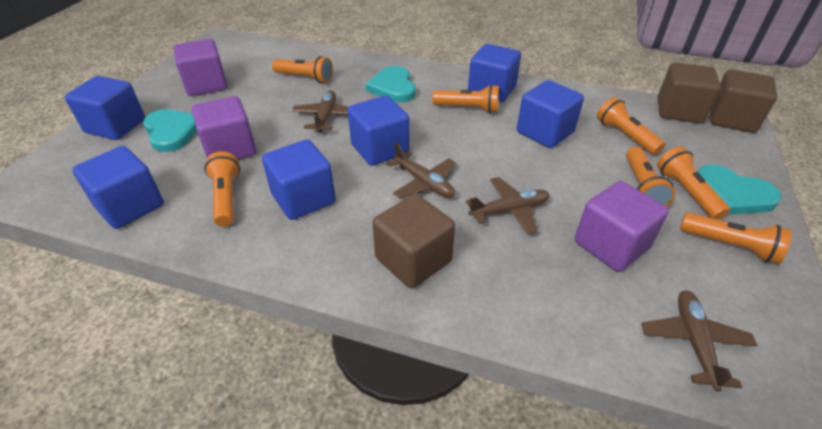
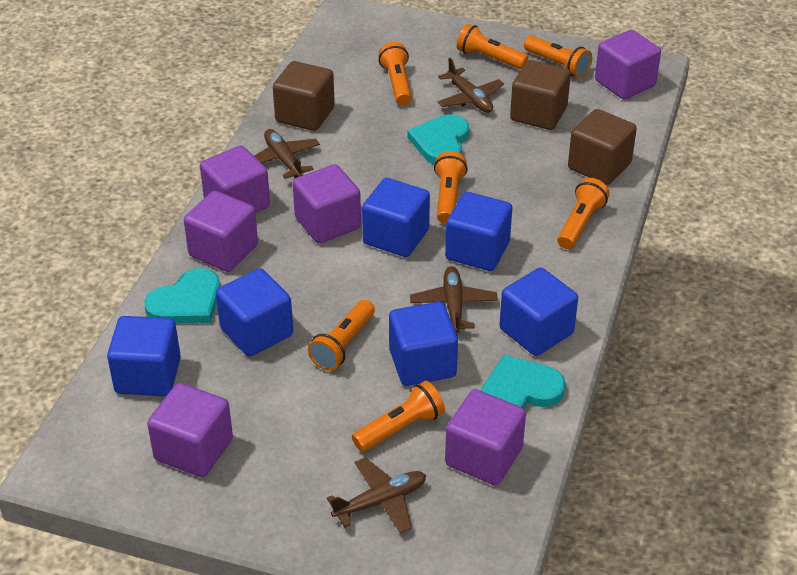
purple cube: [173,39,228,96] [192,96,256,160] [575,181,669,272] = 3 -> [147,383,233,477] [184,191,258,272] [200,146,270,213] [293,164,361,243] [445,389,526,485] [595,30,661,99] = 6

